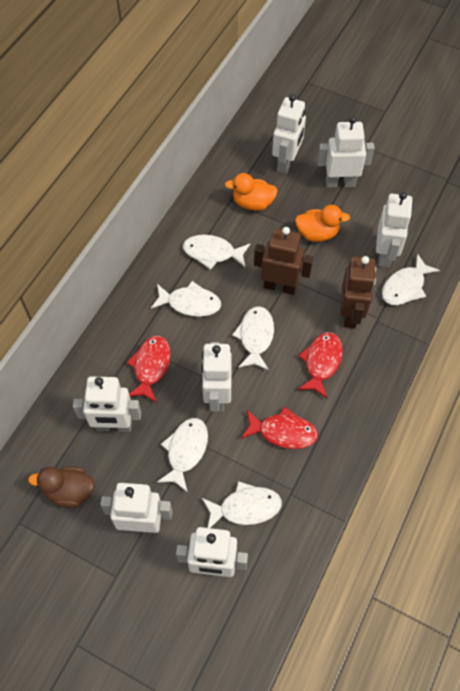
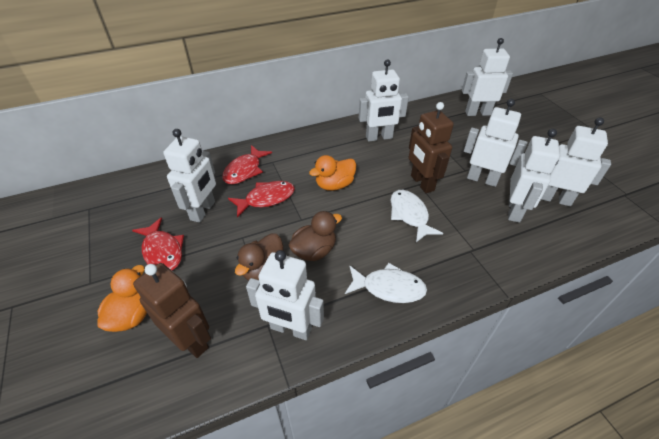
brown duck: [28,467,94,508] = 1 -> [235,233,283,281] [288,211,342,261] = 2
white fish: [151,281,221,317] [157,418,208,493] [183,235,250,270] [202,481,282,528] [232,306,274,371] [382,254,440,305] = 6 -> [345,263,427,303] [390,190,443,242] = 2

